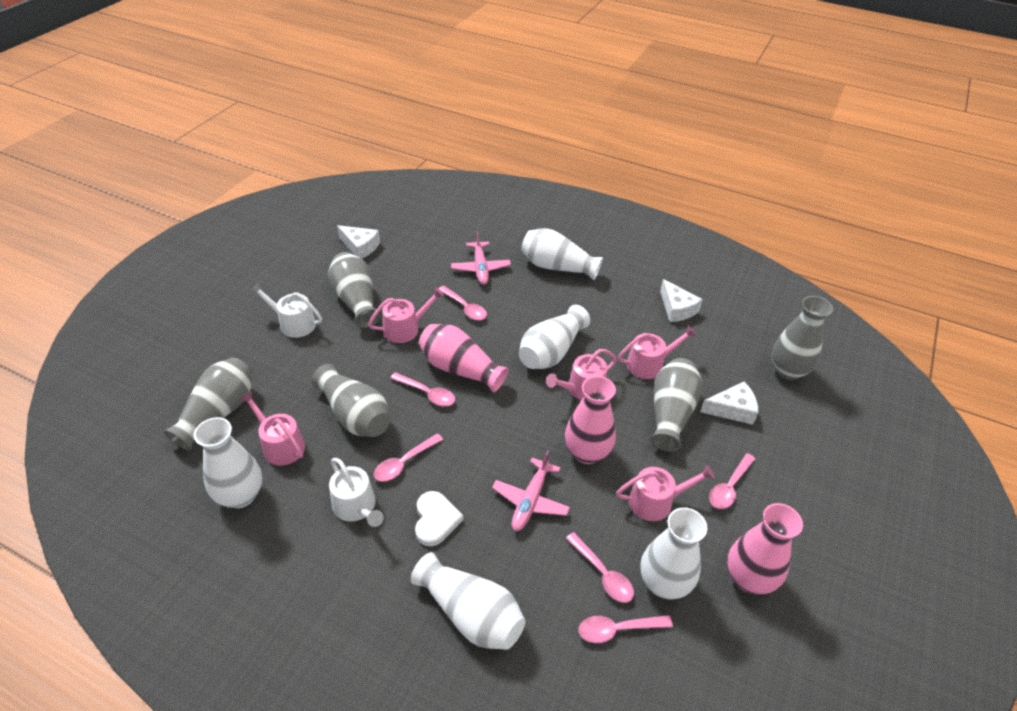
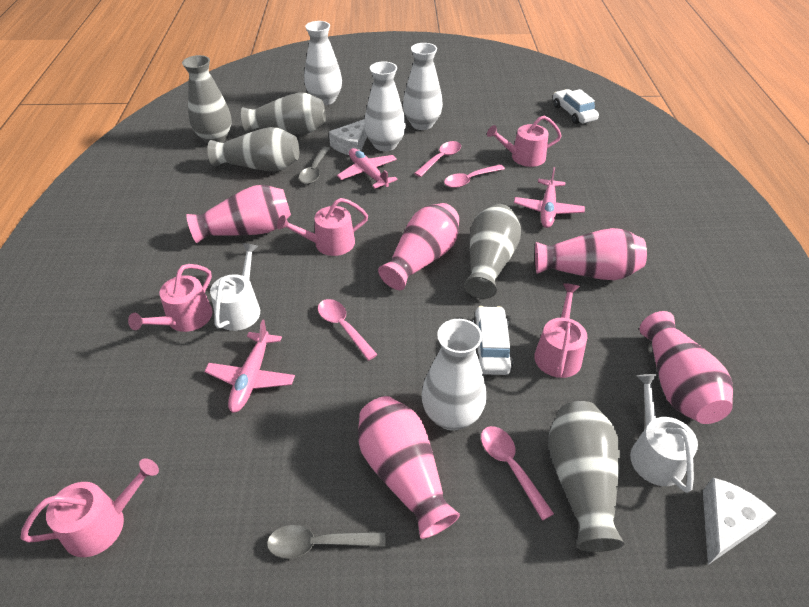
grey spoon: none = 0 -> [267,525,386,559] [299,147,330,184] = 2
pink plane: [451,231,511,285] [492,450,570,531] = 2 -> [204,320,295,413] [337,148,398,189] [514,167,585,228] = 3
pink spoon: [374,433,443,482] [390,372,455,406] [438,286,487,321] [566,532,634,603] [579,615,673,643] [709,453,755,509] = 6 -> [318,299,378,360] [414,141,461,177] [444,164,505,188] [481,426,554,521] = 4
pink vase: [419,324,509,392] [565,376,616,464] [727,503,803,595] = 3 -> [186,185,291,243] [358,396,460,539] [378,203,459,290] [535,228,647,280] [640,311,733,424] = 5
white car: none = 0 -> [472,306,513,375] [553,89,599,124] = 2
white cheese: [337,225,380,259] [660,279,703,322] [700,382,758,425] = 3 -> [329,119,367,155] [703,478,777,565] = 2
white heart: [415,491,464,546] = 1 -> none = 0
white vase: [194,417,262,508] [411,552,525,650] [519,305,590,369] [521,228,603,280] [641,507,707,599] = 5 -> [304,21,342,105] [364,61,406,152] [403,43,443,130] [422,319,486,431] = 4

